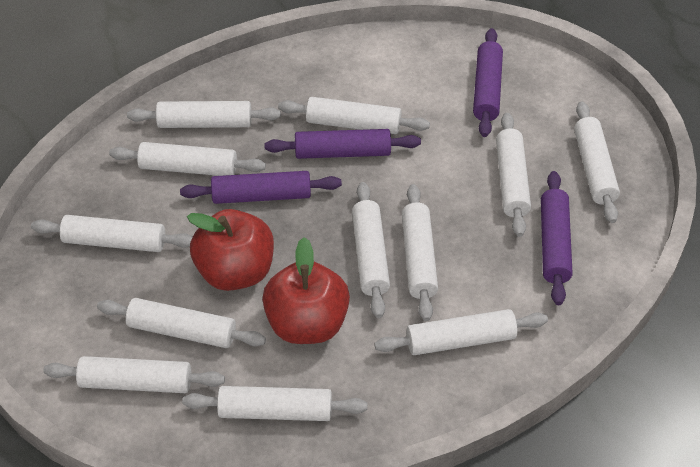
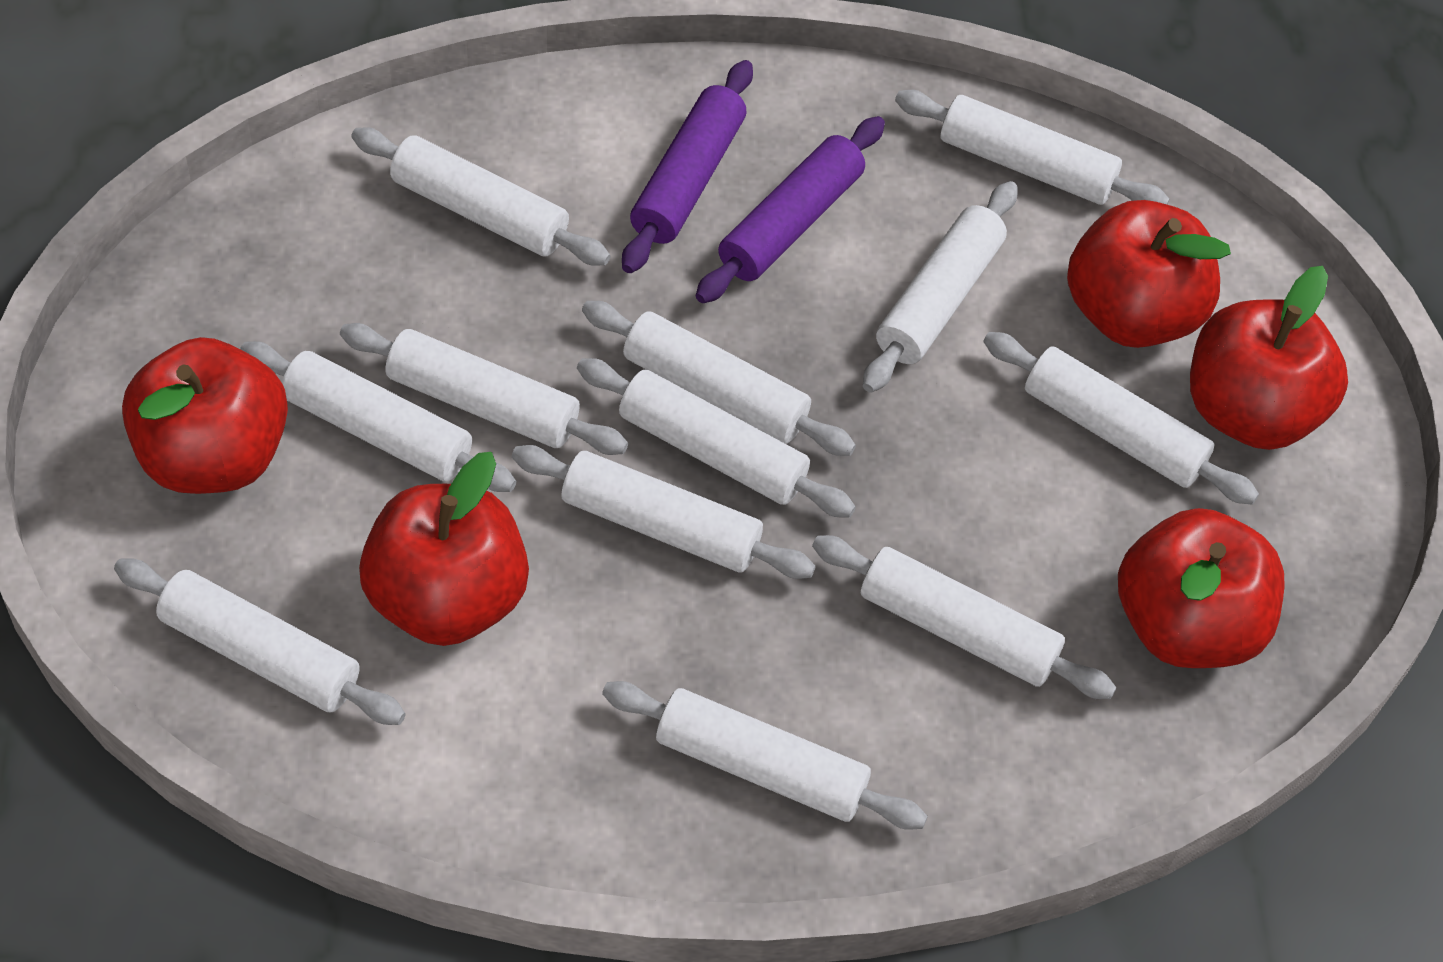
purple rolling pin: [180,171,342,204] [265,129,421,159] [473,28,503,137] [541,171,573,305] = 4 -> [622,60,753,273] [696,116,885,303] = 2
red apple: [187,209,274,291] [262,237,350,344] = 2 -> [122,337,288,494] [359,452,529,646] [1067,200,1231,348] [1118,508,1285,668] [1190,266,1348,450] = 5

